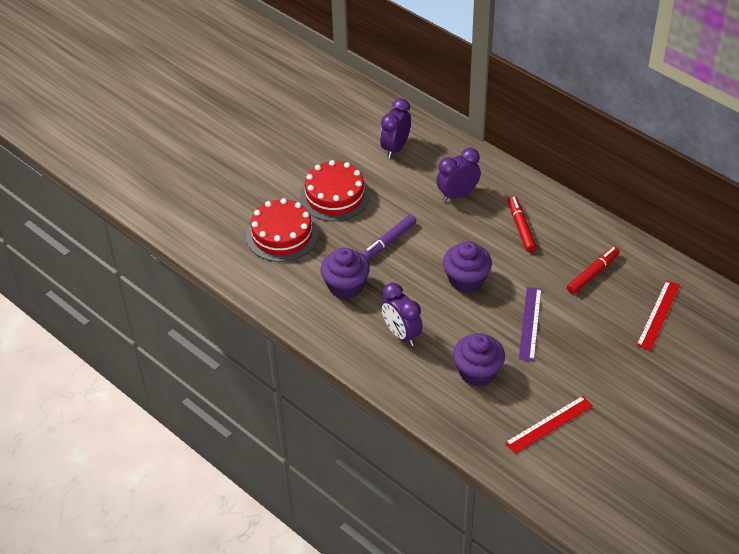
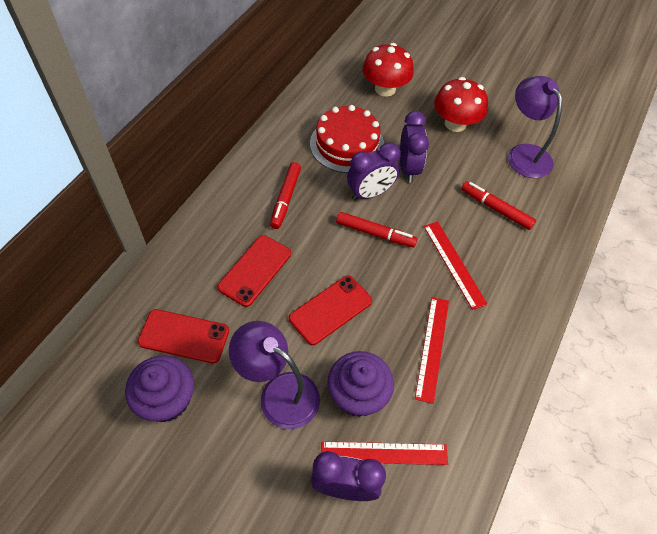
purple cupcake: [320,247,370,299] [443,241,492,293] [453,333,505,387] = 3 -> [125,356,194,422] [327,351,394,417] = 2
purple lamp: none = 0 -> [229,321,320,429] [508,76,562,178] = 2
purple marker: [362,215,416,261] = 1 -> none = 0
purple ruler: [519,287,542,361] = 1 -> none = 0
red cake: [246,198,318,262] [300,160,370,221] = 2 -> [310,105,384,173] = 1
red marker: [508,196,536,252] [567,247,620,294] = 2 -> [270,162,301,229] [336,212,418,247] [461,181,536,230] = 3
red mushroom: none = 0 -> [363,43,414,97] [434,77,488,132] = 2
red phone: none = 0 -> [138,309,229,363] [217,235,291,307] [289,276,372,345] = 3
red ruler: [505,396,593,454] [636,280,680,351] = 2 -> [321,441,448,465] [415,297,449,404] [424,221,488,310] = 3

